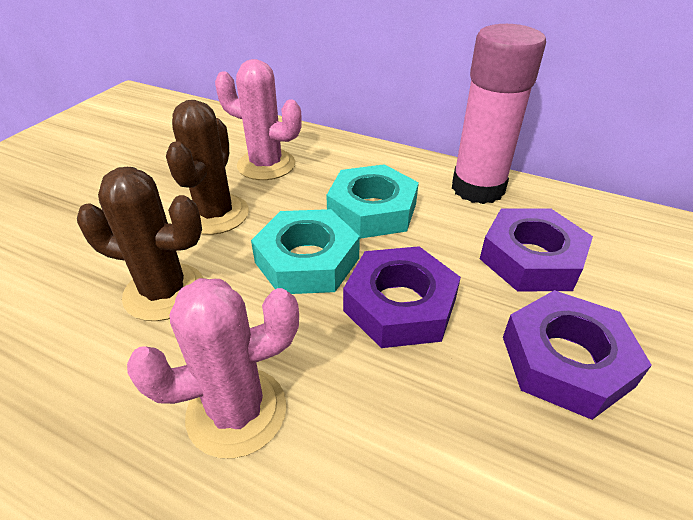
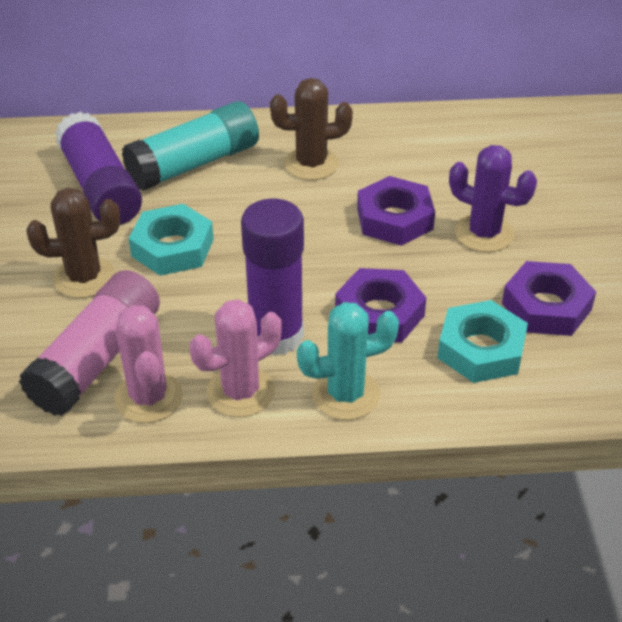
purple cactus: none = 0 -> [449,145,537,252] = 1
purple glue stick: none = 0 -> [55,112,142,225] [241,198,304,356] = 2
turquoise cactus: none = 0 -> [297,302,399,420] = 1
turquoise glue stick: none = 0 -> [122,101,259,191] = 1

